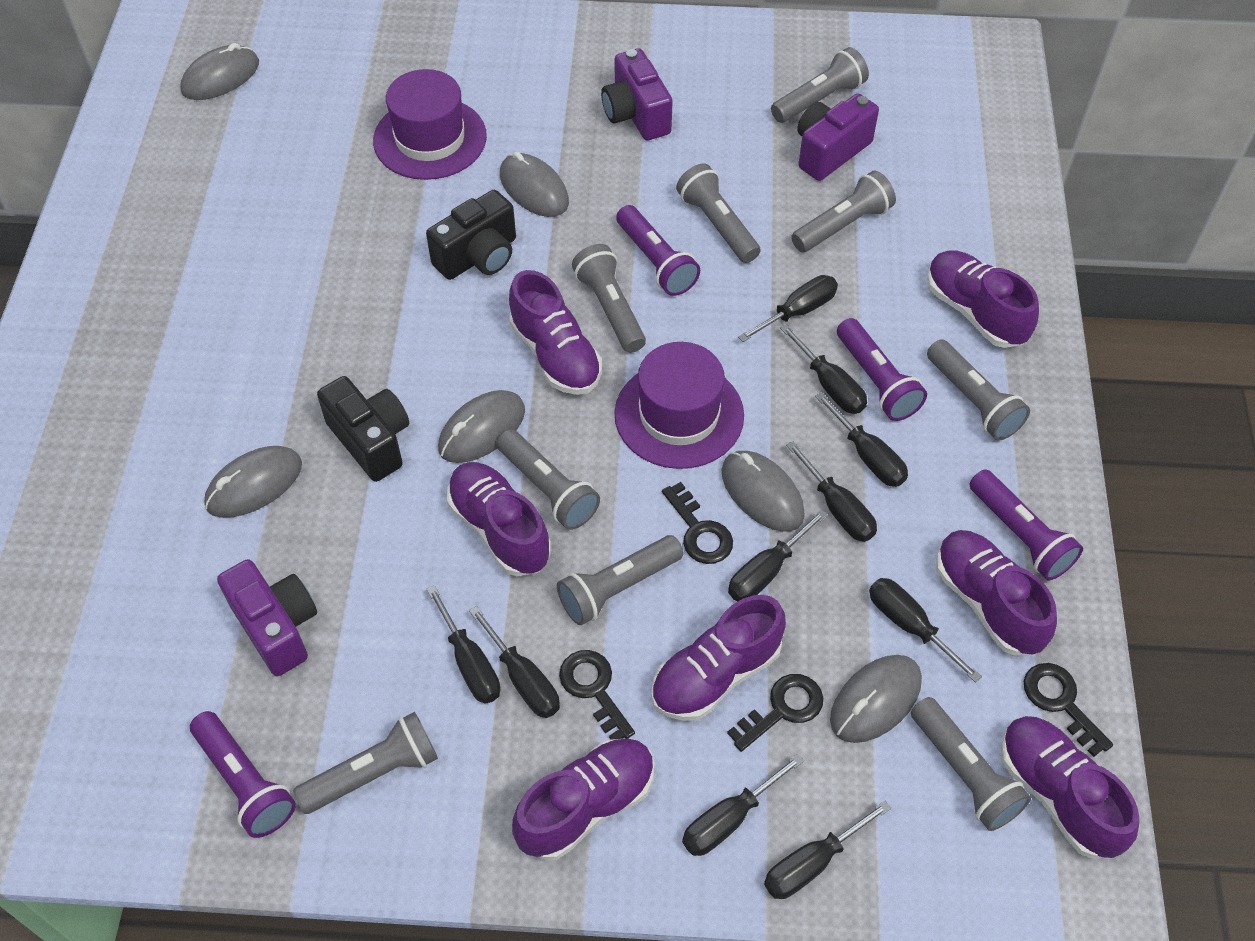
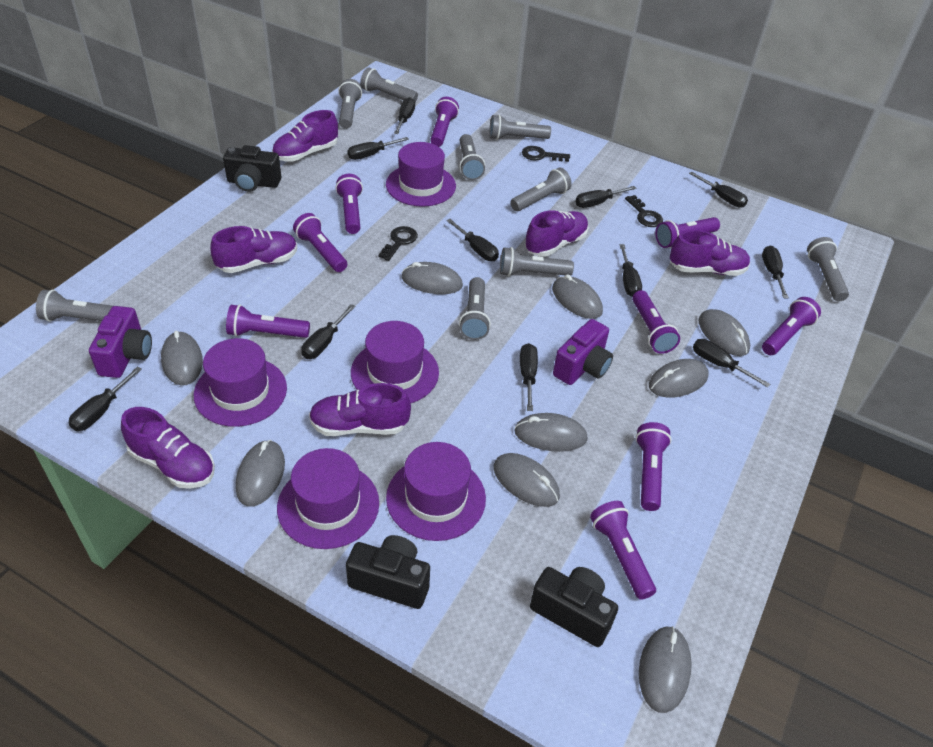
black camera: [317,376,409,482] [426,190,516,280] = 2 -> [223,145,281,192] [346,535,430,609] [530,567,618,647] = 3
black key: [559,650,635,740] [662,482,733,564] [727,674,824,752] [1024,663,1113,757] = 4 -> [378,226,418,261] [522,146,570,162] [625,195,663,227] = 3
black screwdriver: [426,585,501,704] [469,606,560,718] [682,754,804,856] [728,509,828,601] [738,275,838,342] [764,800,891,899] [780,324,867,414] [786,441,877,542] [815,392,908,487] [869,578,982,683] = 10 -> [69,367,142,431] [301,304,356,359] [347,137,409,160] [394,97,415,134] [446,219,499,261] [520,343,538,411] [575,186,637,208] [620,244,642,297] [689,172,748,208] [693,339,770,387] [762,246,789,299] = 11
grey mouse: [180,43,259,100] [204,446,302,518] [438,390,525,463] [500,152,569,217] [722,451,805,532] [830,655,922,743] = 6 -> [161,331,203,385] [236,440,285,507] [402,262,463,294] [493,453,560,507] [514,413,588,452] [552,275,603,319] [639,626,692,713] [649,359,709,398] [698,309,750,356] = 9
purple camera: [217,559,317,676] [601,48,673,140] [797,93,879,181] = 3 -> [89,306,152,378] [553,319,613,385] = 2
purple flashlight: [190,711,296,838] [616,205,700,296] [837,318,927,421] [969,469,1083,580] = 4 -> [226,304,310,338] [293,213,347,272] [335,174,363,234] [430,97,459,147] [590,501,656,600] [632,290,680,354] [635,422,672,511] [655,217,720,248] [762,297,821,355] = 9
purple hat: [373,69,487,180] [614,342,744,469] = 2 -> [194,338,287,427] [277,448,379,549] [351,321,439,403] [386,142,456,207] [386,442,486,541] = 5
purple shoe: [447,462,551,576] [509,270,602,395] [512,738,654,860] [651,595,786,721] [927,251,1039,348] [936,530,1057,656] [1000,716,1139,858] = 7 -> [121,407,215,489] [210,226,297,273] [272,110,338,161] [309,383,411,436] [525,210,588,256] [670,230,750,276] = 6

